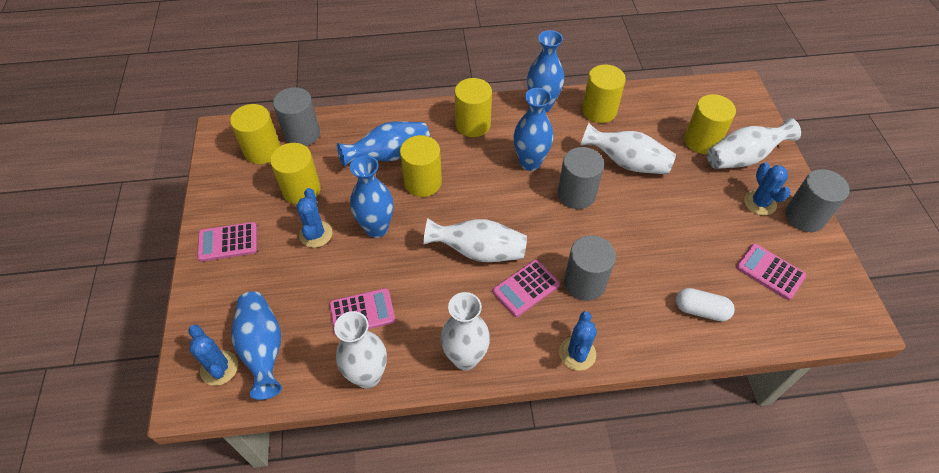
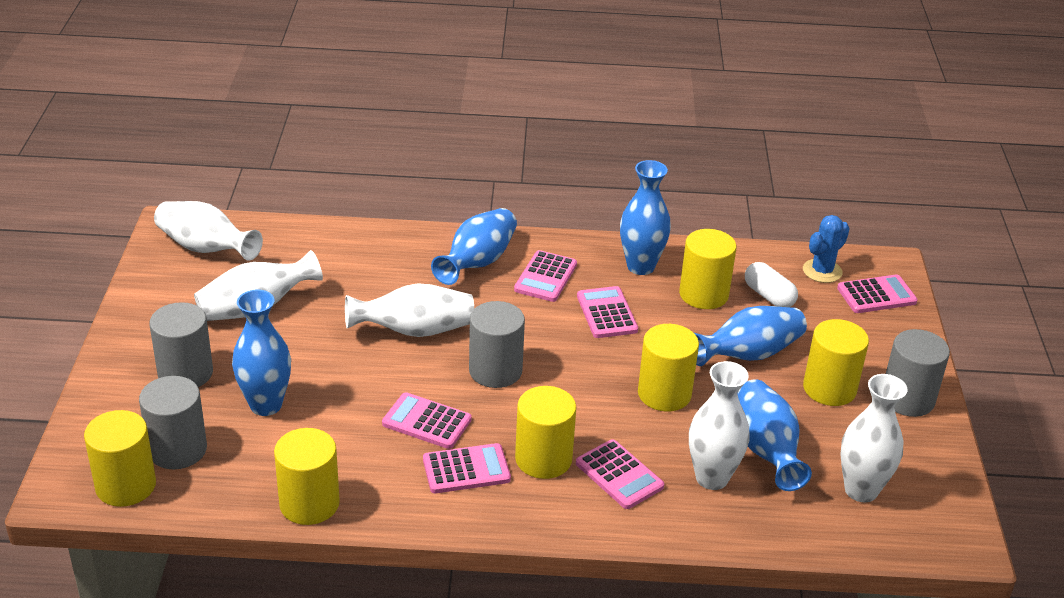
blue cactus: [188,325,238,386] [296,188,332,248] [559,311,597,371] [744,162,791,215] = 4 -> [803,215,850,283] = 1
pink calculator: [197,222,257,262] [329,288,395,336] [492,260,560,317] [736,243,806,300] = 4 -> [382,392,472,449] [423,443,511,493] [514,250,577,302] [576,439,664,509] [577,286,638,338] [837,274,918,313] = 6

